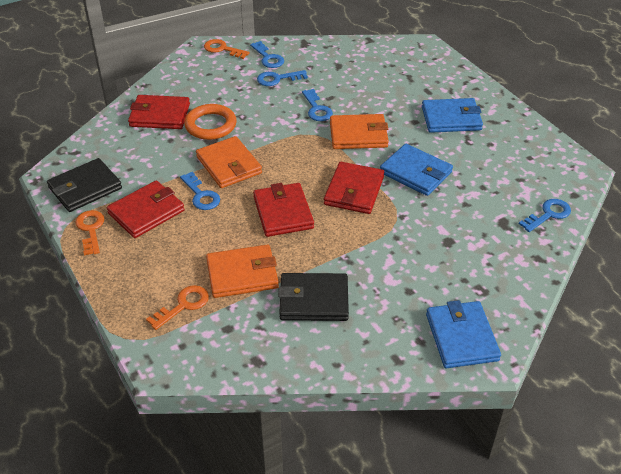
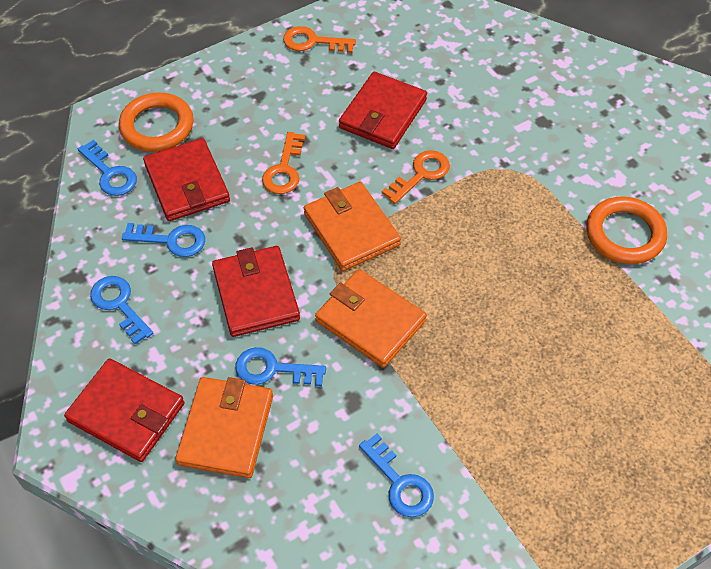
black wallet: [47,158,122,212] [278,273,349,321] = 2 -> none = 0
blue wallet: [380,144,453,196] [422,98,483,133] [426,300,501,368] = 3 -> none = 0
orange ring: [184,104,237,140] = 1 -> [119,93,194,152] [586,196,667,264] = 2

